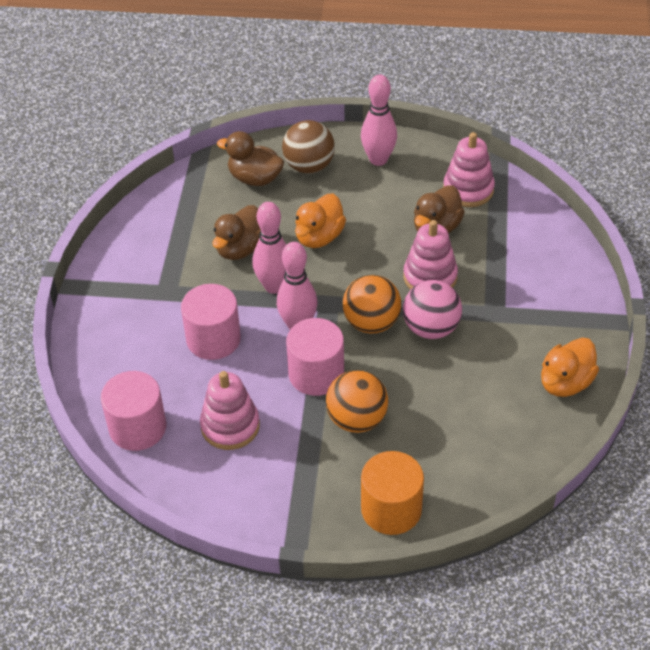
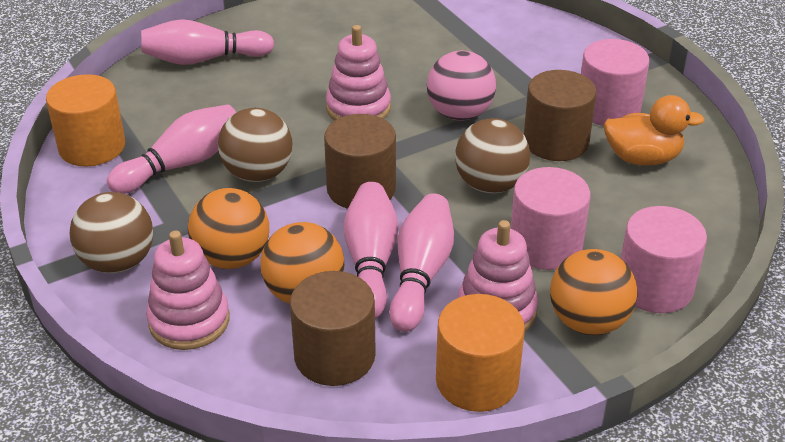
brown ball: [282,120,335,174] = 1 -> [70,192,153,273] [218,108,293,182] [455,118,530,193] = 3
brown cylinder: none = 0 -> [290,271,376,386] [324,114,396,209] [524,70,597,161] = 3
brown duck: [212,205,261,260] [217,131,284,186] [414,185,465,234] = 3 -> none = 0
orange ball: [326,370,388,433] [343,275,401,333] = 2 -> [188,188,269,269] [260,222,344,304] [550,249,638,335] = 3
orange cylinder: [361,451,424,535] = 1 -> [46,74,125,166] [436,294,525,412] = 2
orange duck: [295,193,346,248] [541,338,599,397] = 2 -> [604,95,705,165] = 1
pink bowling pin: [252,202,286,294] [277,242,317,329] [361,74,397,166] = 3 -> [107,104,237,194] [141,19,274,65] [343,182,398,319] [389,193,454,332] = 4

